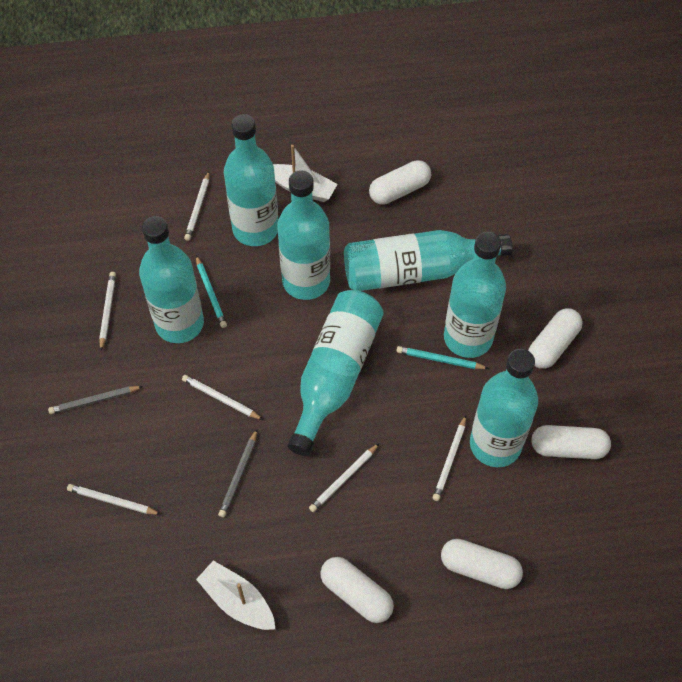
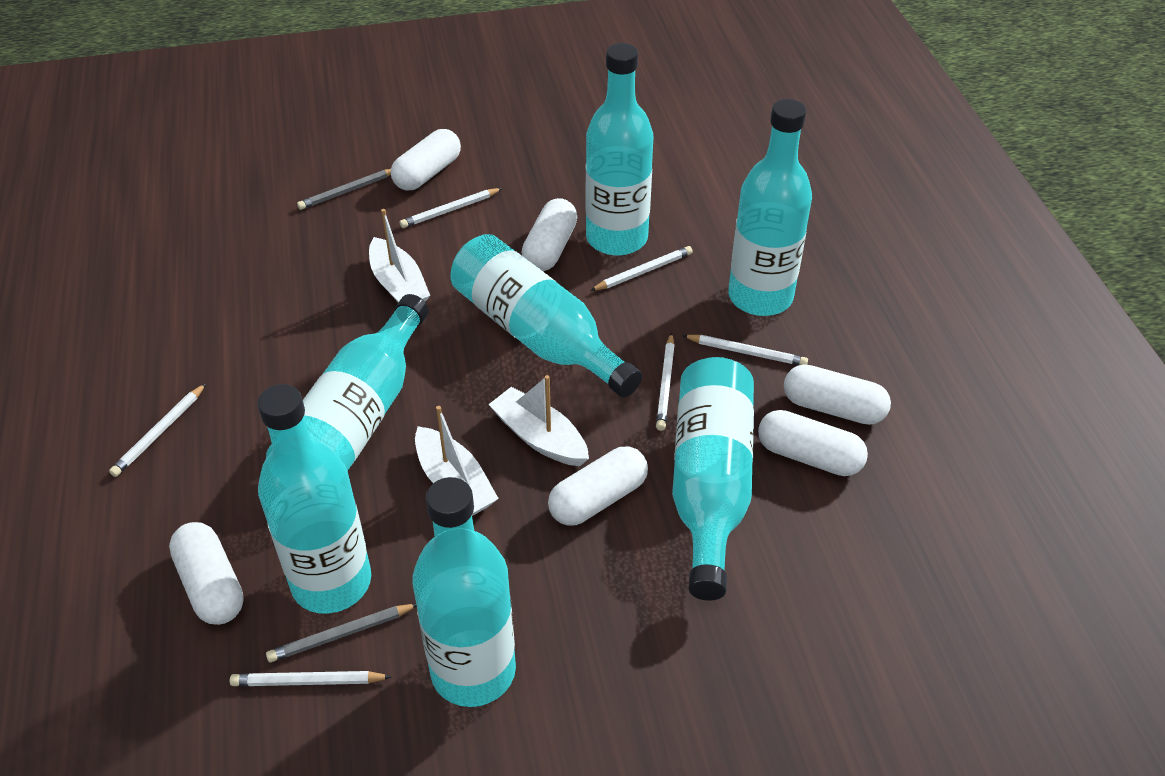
turquoise pencil: [196,256,227,328] [397,346,489,369] = 2 -> none = 0
white boat: [196,561,275,630] [273,145,337,202] = 2 -> [369,209,430,302] [415,406,499,516] [488,375,589,466] = 3
white capsule: [320,557,394,623] [369,160,431,205] [441,539,523,589] [528,308,583,369] [531,425,611,459] = 5 -> [169,522,244,625] [391,129,461,191] [522,198,577,271] [548,446,648,526] [758,410,868,476] [784,364,891,425] = 6

